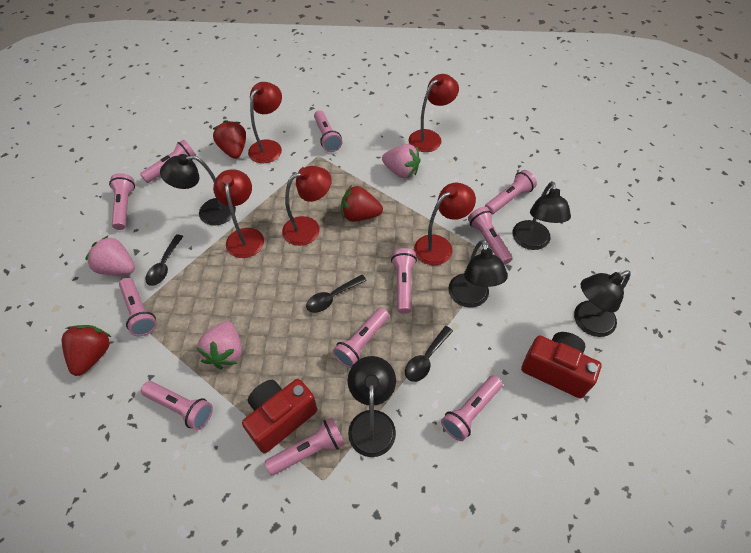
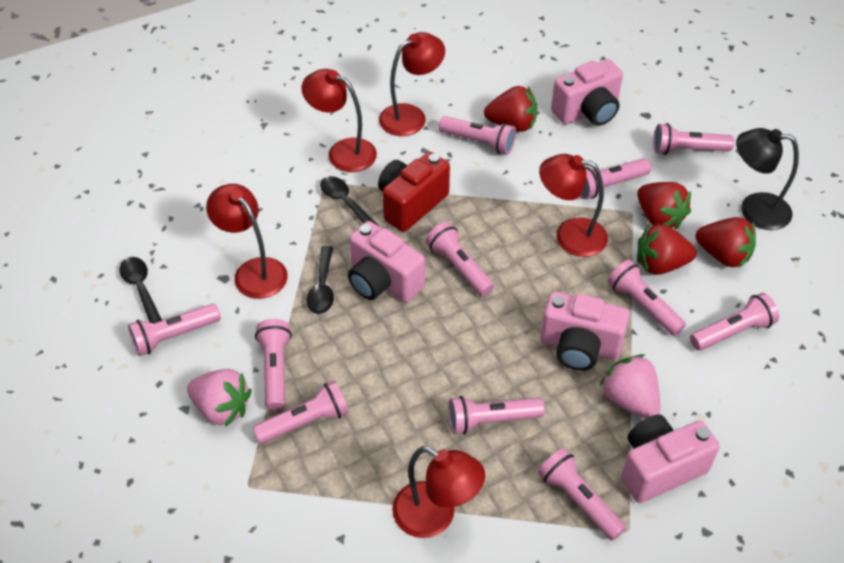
black lamp: [160,154,236,225] [348,356,396,457] [448,240,508,308] [513,181,571,250] [574,271,631,337] = 5 -> [736,128,799,230] = 1
pink camera: none = 0 -> [348,221,425,302] [540,292,629,370] [551,59,623,126] [621,415,720,503] = 4
pink strawberry: [85,236,135,275] [197,321,241,369] [382,144,421,178] = 3 -> [187,369,252,427] [600,354,660,419] = 2
red camera: [242,379,317,453] [521,332,601,398] = 2 -> [378,152,450,232] = 1
red strawberry: [62,325,111,376] [213,120,246,159] [341,185,383,222] = 3 -> [484,86,538,132] [637,182,691,230] [637,223,697,275] [696,217,756,268] = 4

